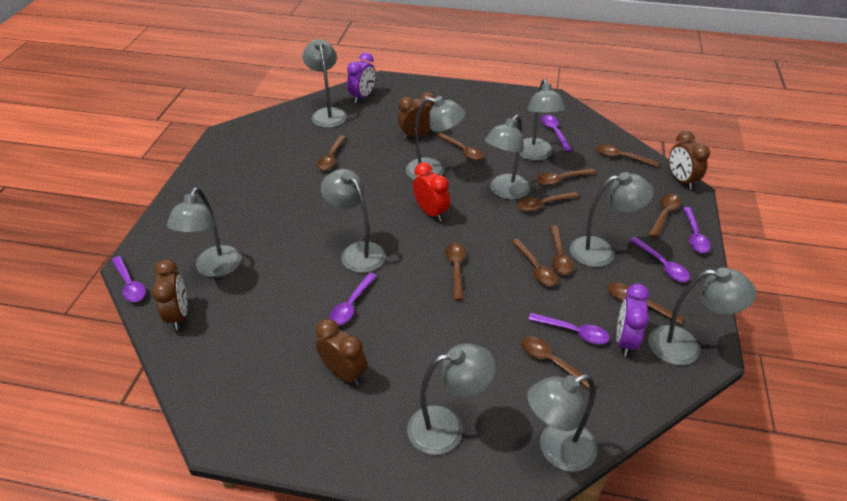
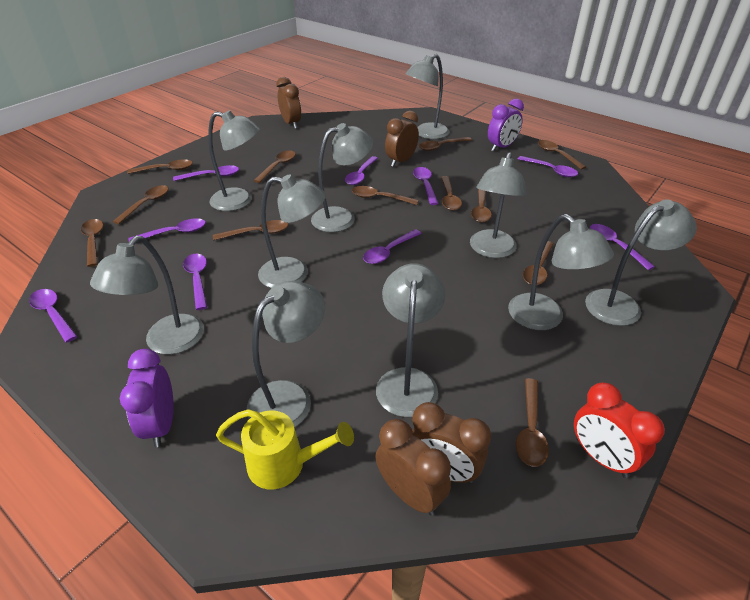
brown spoon: [317,135,346,171] [436,133,484,160] [445,243,466,300] [511,239,558,286] [517,192,579,212] [521,336,596,389] [536,168,596,186] [550,226,573,275] [596,144,659,167] [607,283,684,324] [648,194,681,238] = 11 -> [81,219,103,267] [113,185,169,224] [127,159,193,174] [213,220,288,240] [254,150,296,183] [352,186,419,205] [419,137,472,151] [441,176,462,211] [471,189,492,223] [516,378,549,467] [523,241,553,285] [538,140,586,170] = 12
purple spoon: [112,256,146,302] [329,273,377,325] [528,313,610,344] [541,115,572,152] [630,237,690,282] [683,207,711,253] = 6 -> [29,289,78,343] [128,218,206,241] [173,165,239,181] [183,254,207,310] [345,156,378,185] [363,229,422,264] [413,167,439,205] [518,156,578,177] [590,224,655,270] = 9
yellow watering can: none = 0 -> [216,409,354,489] = 1

